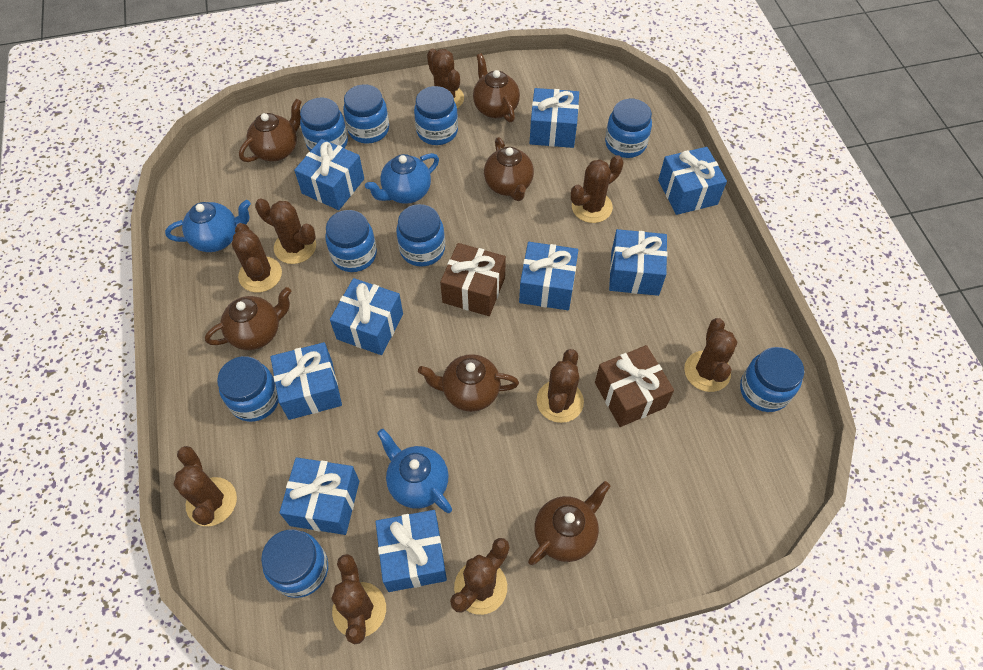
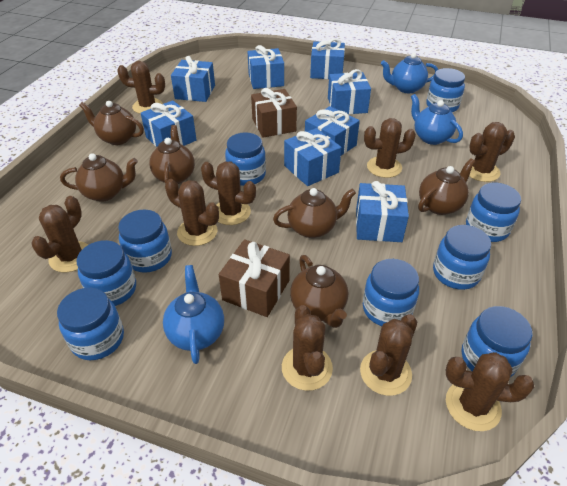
blue gift: [271,342,342,420] [279,457,359,535] [294,139,364,210] [330,278,403,355] [376,510,447,592] [519,242,578,310] [529,88,579,148] [609,229,667,296] [658,147,727,215] = 9 -> [141,100,196,147] [171,56,215,102] [247,45,284,89] [284,128,342,186] [305,106,360,155] [310,38,345,79] [328,69,371,114] [356,181,409,242] = 8

